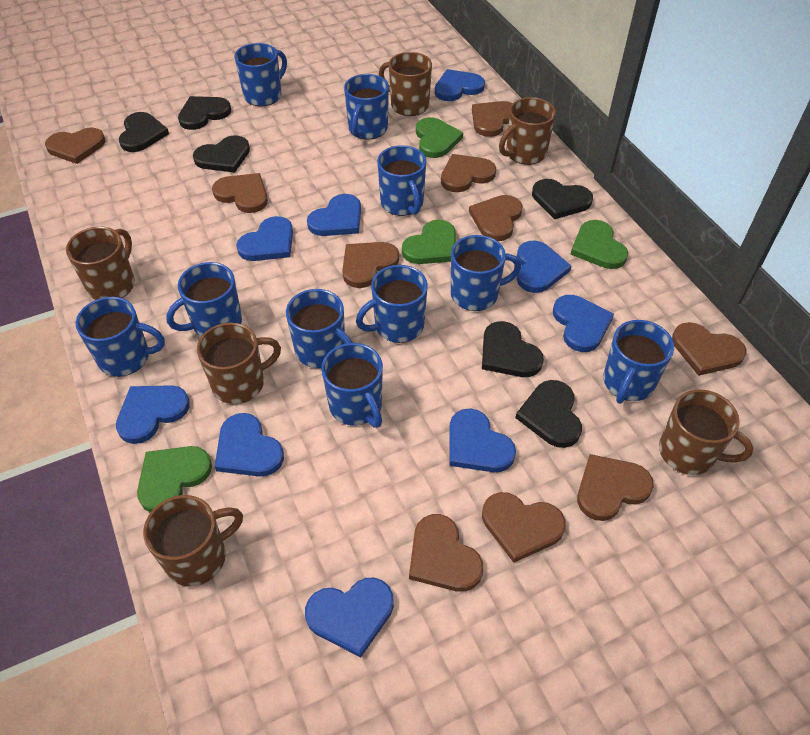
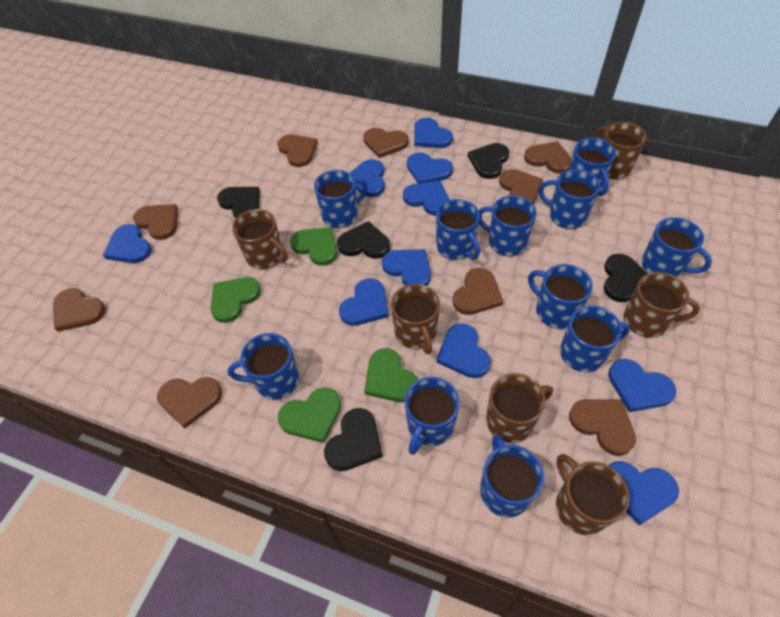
black heart: [119,112,169,152] [178,96,231,130] [193,135,250,173] [482,321,544,377] [515,380,582,448] [532,179,593,219] = 6 -> [217,187,260,218] [324,408,383,471] [337,221,390,259] [468,143,510,179] [604,254,647,302] = 5
blue heart: [116,385,190,444] [215,413,284,477] [236,216,293,261] [305,578,394,657] [307,194,361,236] [435,69,485,101] [449,408,516,472] [517,240,571,293] [553,295,614,352] = 9 -> [103,224,152,263] [339,278,389,326] [350,159,385,197] [382,249,431,286] [403,181,450,216] [407,152,453,183] [414,118,453,148] [436,323,491,378] [608,359,676,412] [608,461,679,526] = 10
blue mug: [76,297,165,377] [166,262,242,336] [234,43,287,106] [286,289,353,368] [321,343,383,428] [344,74,389,140] [356,265,428,343] [377,145,426,216] [451,235,521,311] [603,320,674,404] = 10 -> [228,333,299,399] [314,170,368,228] [405,377,460,455] [436,199,480,260] [479,195,537,256] [480,434,544,518] [528,264,593,329] [538,169,600,229] [560,305,630,372] [569,138,616,196] [641,217,712,277] = 11
brown heart: [45,128,106,164] [212,173,268,213] [342,242,399,288] [409,514,483,592] [441,154,496,192] [469,195,523,241] [472,101,512,137] [482,492,566,563] [577,454,654,521] [672,322,746,376] = 10 -> [53,288,106,332] [133,204,178,240] [157,377,222,428] [277,134,318,167] [363,128,409,158] [452,268,503,315] [499,169,543,204] [524,141,572,174] [569,399,636,456] = 9

